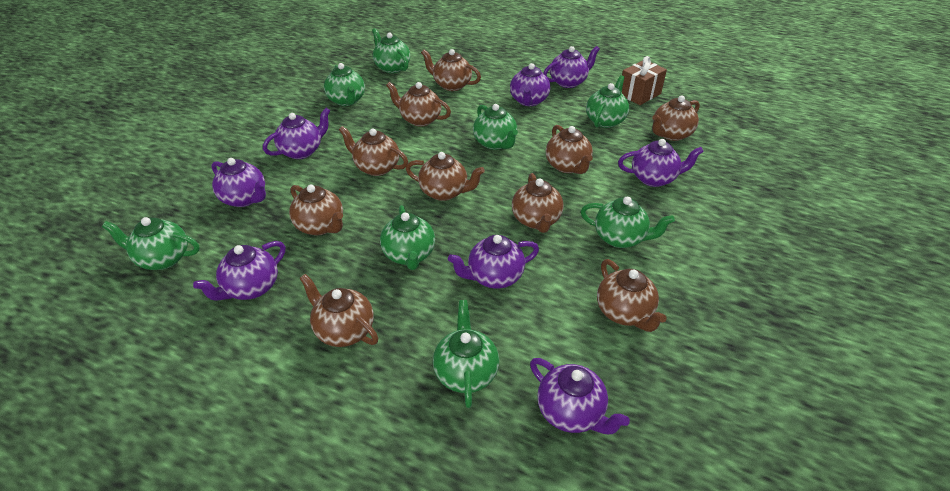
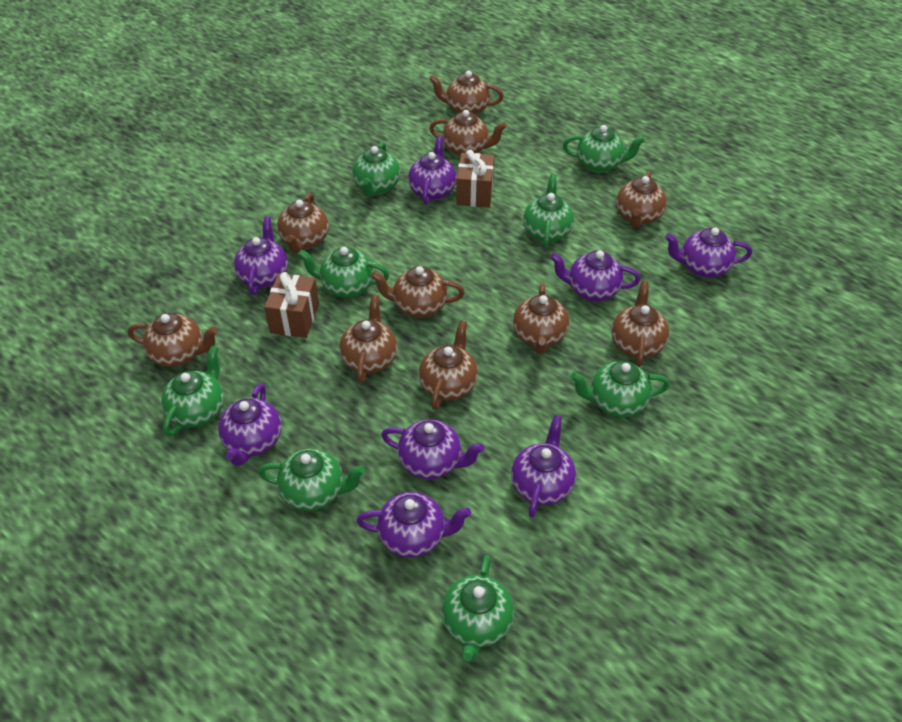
brown gift: [622,56,667,105] = 1 -> [264,272,319,338] [456,150,495,207] = 2

